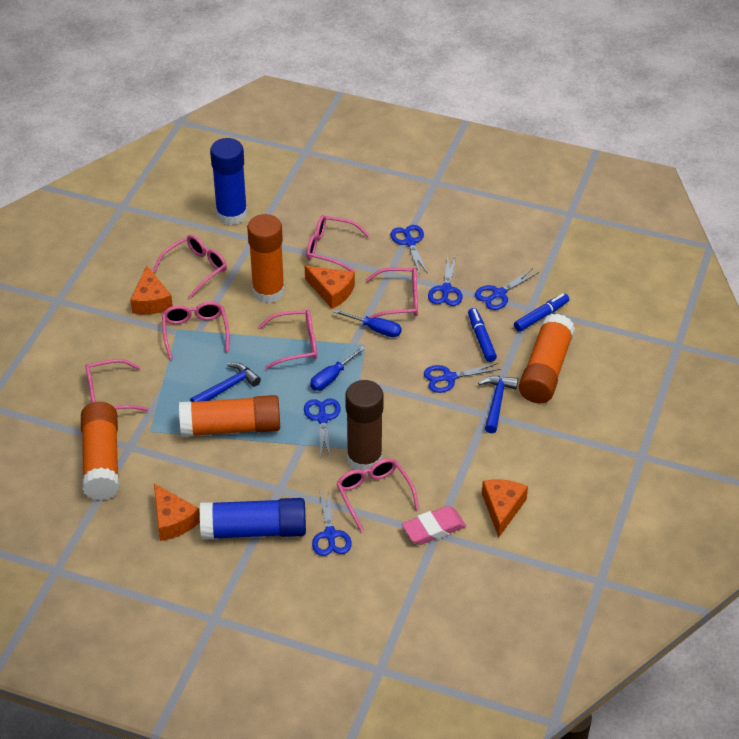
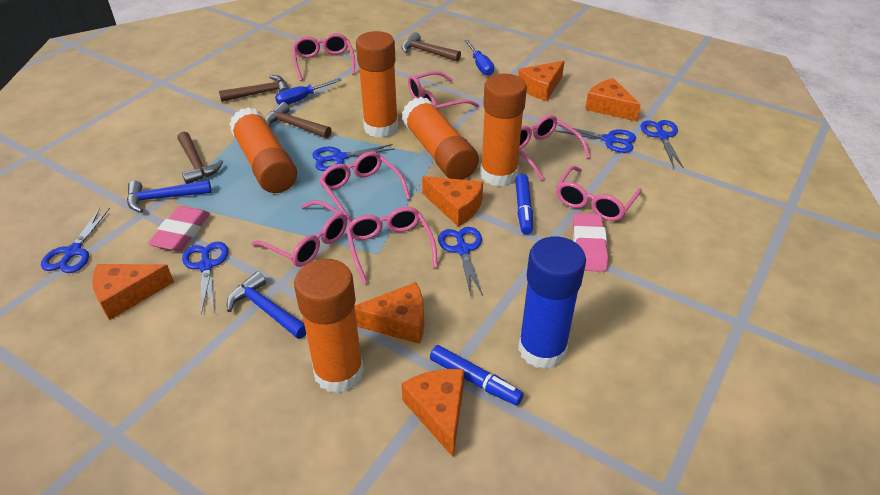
blue glue stick: [200,498,306,540] [210,138,247,225] = 2 -> [518,237,586,369] = 1
brown glue stick: [345,380,384,471] = 1 -> none = 0
brown hammer: none = 0 -> [177,132,223,184] [219,75,289,102] [266,102,332,138] [401,32,461,62] = 4
orange cheese: [130,266,173,314] [154,483,200,541] [305,266,355,309] [482,480,528,538] = 4 -> [92,264,174,320] [354,282,424,344] [401,369,464,457] [422,176,483,227] [518,61,564,101] [585,78,641,122] = 6
orange glue stick: [81,402,119,500] [179,395,280,437] [247,214,285,303] [519,314,575,404] = 4 -> [230,107,297,193] [294,259,364,393] [356,31,398,138] [402,97,479,180] [480,73,527,187] = 5
pink eraser: [402,506,466,545] = 1 -> [148,206,210,251] [573,213,608,272] = 2

